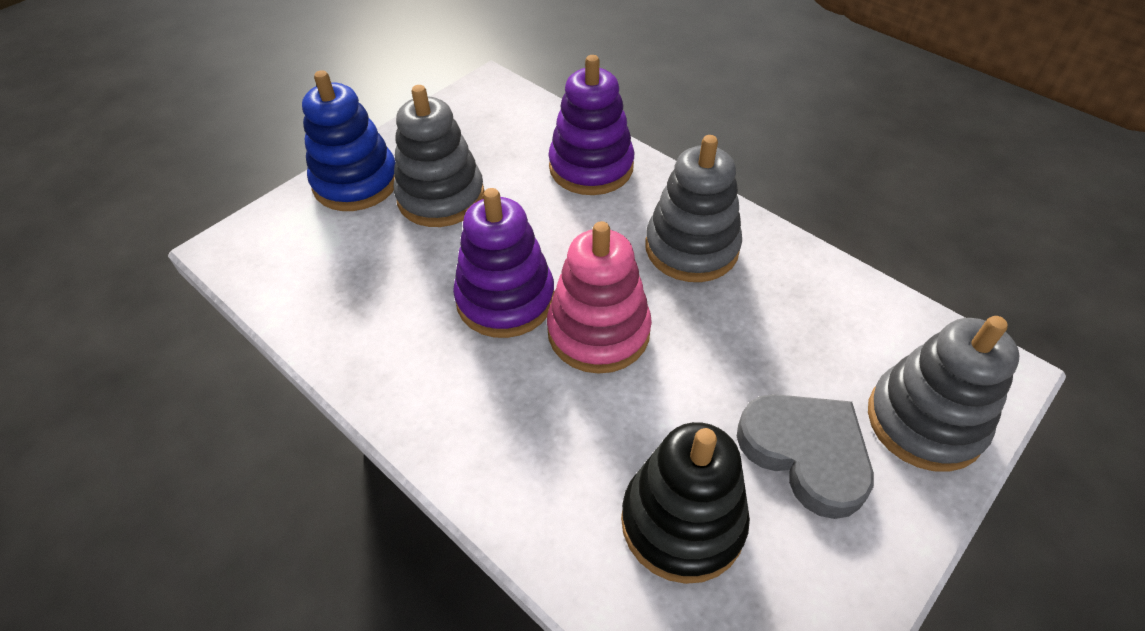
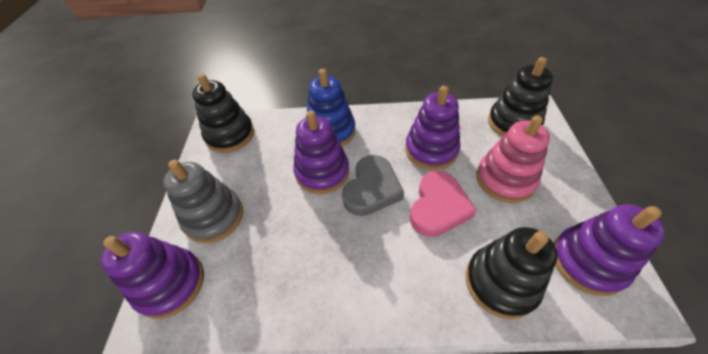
black stacking toy: [621,422,750,584] = 1 -> [192,74,254,153] [466,227,558,319] [488,57,553,136] = 3
grey stacking toy: [394,85,485,227] [645,135,742,282] [868,316,1019,472] = 3 -> [163,160,243,243] = 1
pink heart: none = 0 -> [410,170,477,237] = 1
purple stacking toy: [453,188,555,338] [548,55,634,195] = 2 -> [101,232,204,319] [293,111,349,194] [405,86,461,170] [554,204,665,296] = 4

